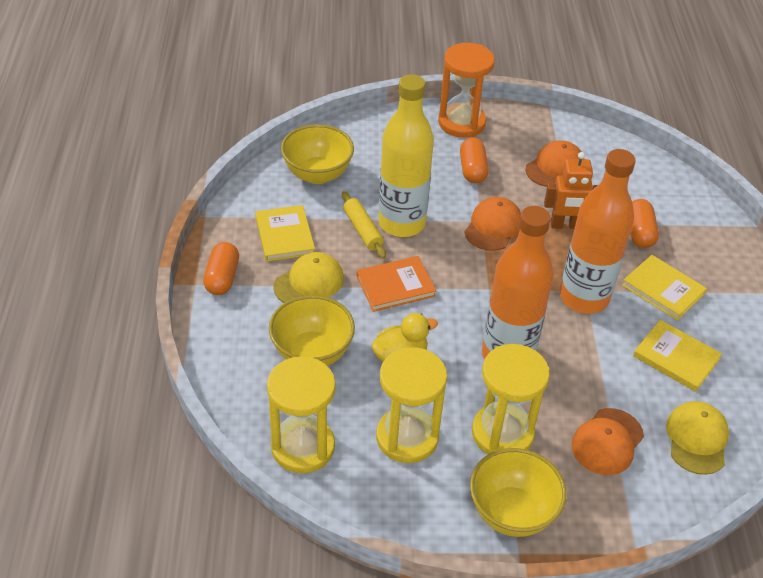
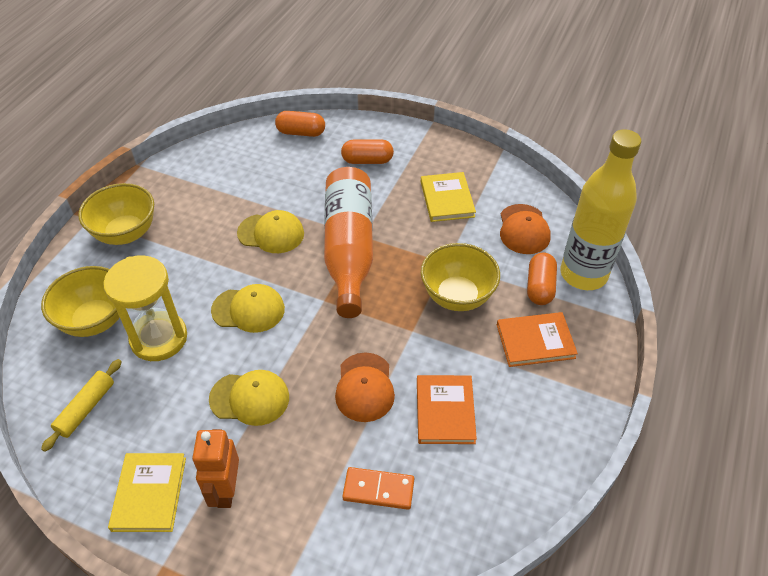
orange book: [356,256,437,312] = 1 -> [417,375,477,444] [497,312,578,367] = 2
orange bottle: [482,206,554,360] [560,149,635,314] = 2 -> [324,167,373,318] = 1
orange cap: [464,197,521,251] [525,140,581,187] [571,408,644,475] = 3 -> [335,353,395,422] [500,204,551,254] = 2
orange domino: none = 0 -> [342,467,414,510] = 1
orange hourglass: [438,43,495,138] = 1 -> none = 0
yellow book: [255,205,315,262] [622,255,707,321] [633,320,722,392] = 3 -> [108,453,186,532] [421,172,476,222] = 2
yellow cap: [273,252,344,303] [666,401,729,475] = 2 -> [209,370,289,426] [211,284,285,333] [237,210,304,253] = 3
yellow duck: [371,313,438,362] = 1 -> none = 0
yellow hourglass: [267,356,336,473] [376,347,447,463] [472,344,550,454] = 3 -> [103,255,187,361] = 1

